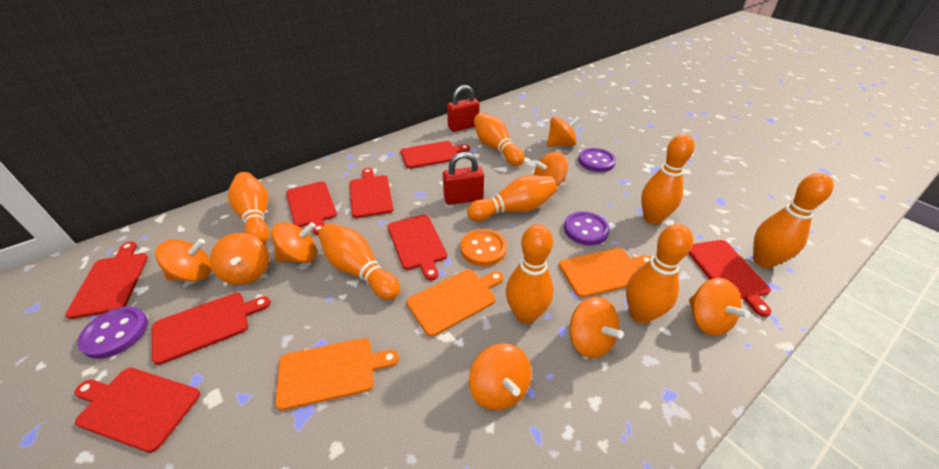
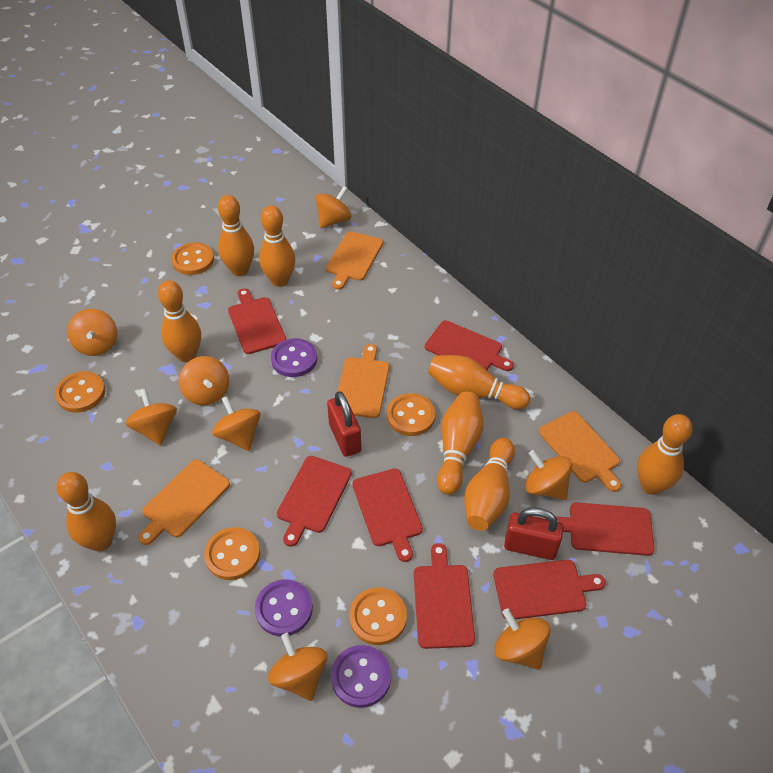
orange button: [460,229,507,266] = 1 -> [55,371,105,412] [171,242,214,275] [204,527,260,580] [349,588,407,645] [387,393,435,436] = 5
orange cutting board: [275,338,399,411] [407,269,504,337] [559,248,651,298] = 3 -> [138,460,230,545] [326,231,383,290] [337,344,389,418] [539,411,621,492] = 4
red cutting board: [65,242,148,319] [74,368,200,453] [152,293,271,365] [286,181,337,235] [350,168,394,218] [388,215,447,281] [400,141,470,169] [688,240,771,317] = 8 -> [228,288,286,354] [277,456,351,547] [353,469,423,562] [414,543,475,649] [425,320,514,371] [493,560,606,619] [555,502,654,556] = 7

